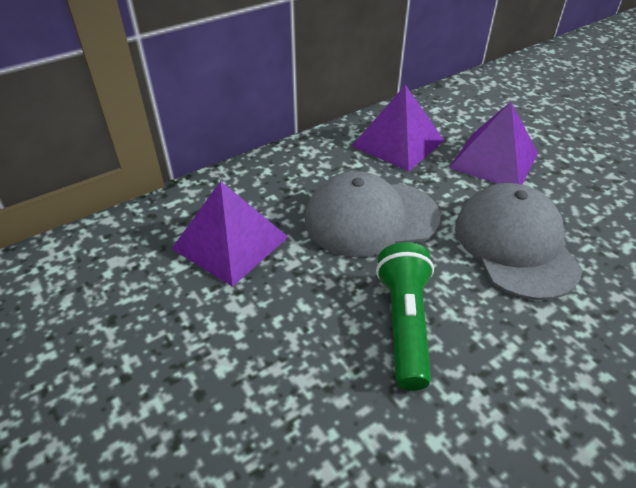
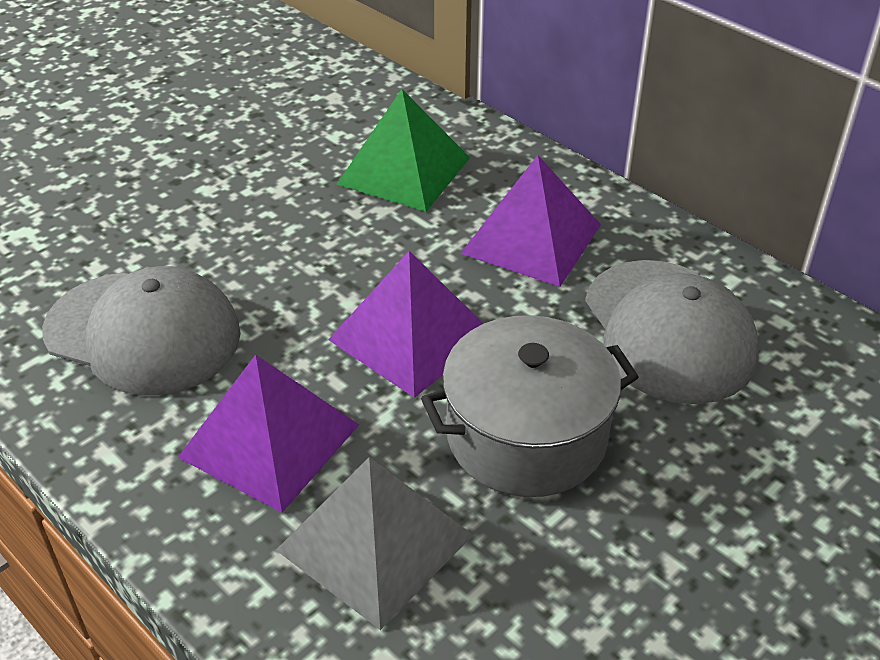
green flashlight: [376,242,434,391] = 1 -> none = 0
green pyramid: none = 0 -> [337,89,470,212] = 1
grey pot: none = 0 -> [421,315,639,497] = 1
grey pyramid: none = 0 -> [276,457,473,630] = 1

